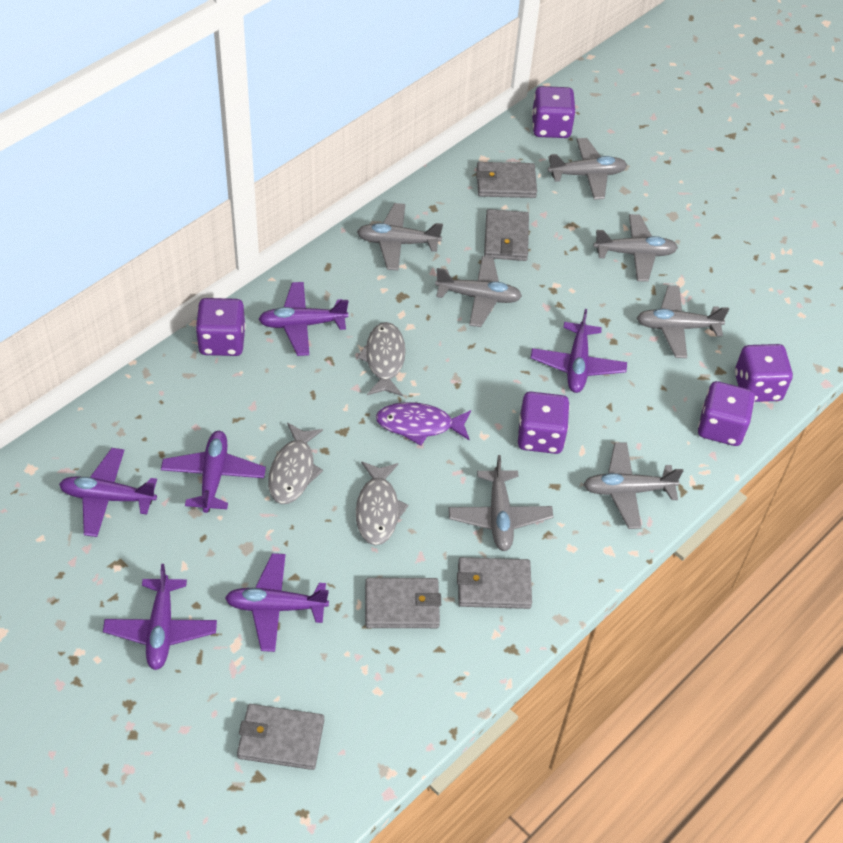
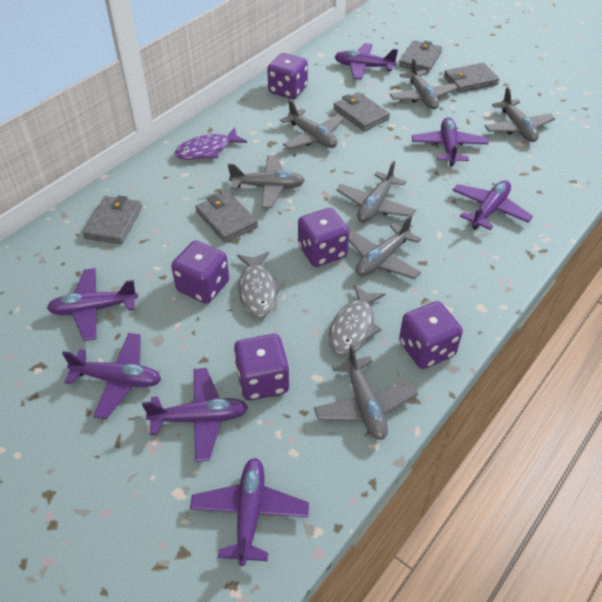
grey fish: [268,423,323,504] [356,461,408,545] [357,322,406,396] = 3 -> [237,252,284,318] [328,284,386,355] = 2
purple plane: [59,448,157,537] [103,564,217,670] [161,431,266,513] [225,553,329,652] [258,282,348,356] [531,309,627,393] = 6 -> [47,268,138,341] [62,333,161,419] [142,368,248,462] [190,458,309,566] [335,43,398,80] [412,117,489,166] [452,180,533,230] = 7

